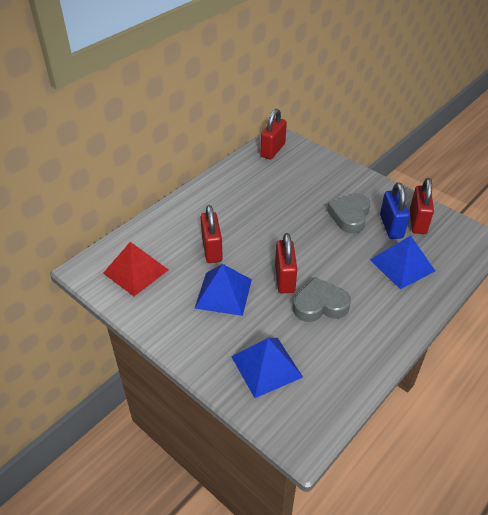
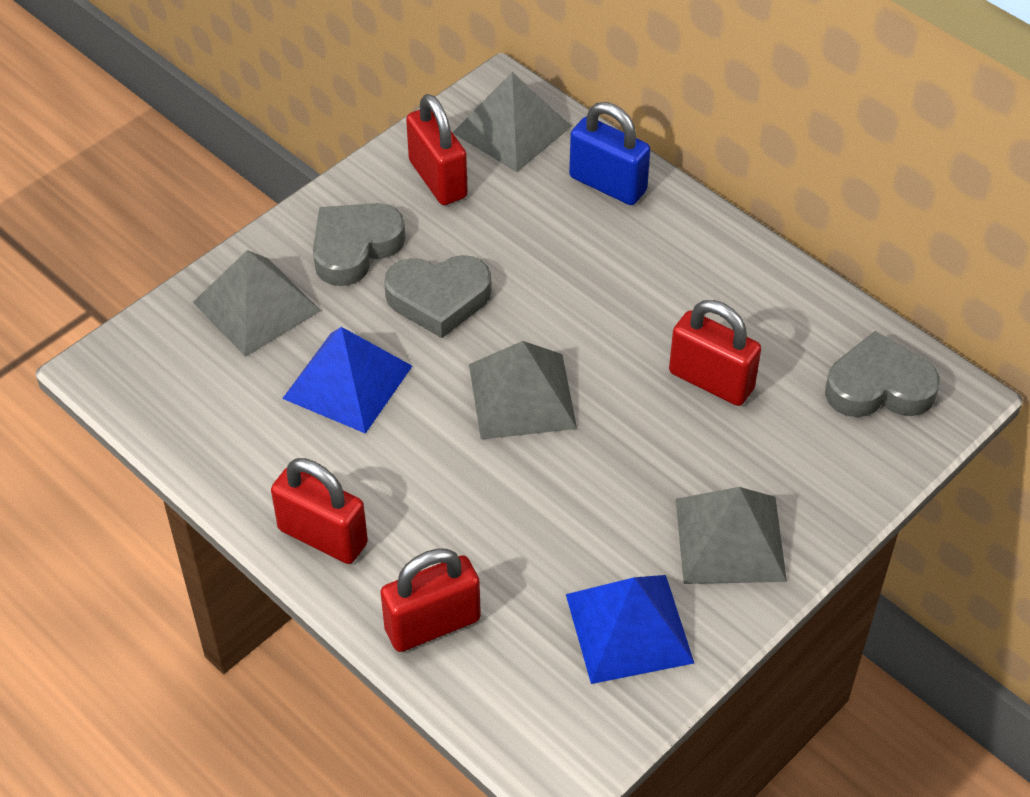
blue pyramid: [194,264,252,316] [231,338,303,398] [370,236,435,289] = 3 -> [282,327,412,434] [566,575,694,684] = 2
grey heart: [293,277,351,322] [327,193,370,234] = 2 -> [313,203,405,286] [384,255,492,338] [825,331,940,417] = 3
grey pyramid: none = 0 -> [193,250,321,357] [453,72,572,172] [469,341,577,440] [676,487,787,584] = 4
red pyramid: [103,242,168,296] = 1 -> none = 0

